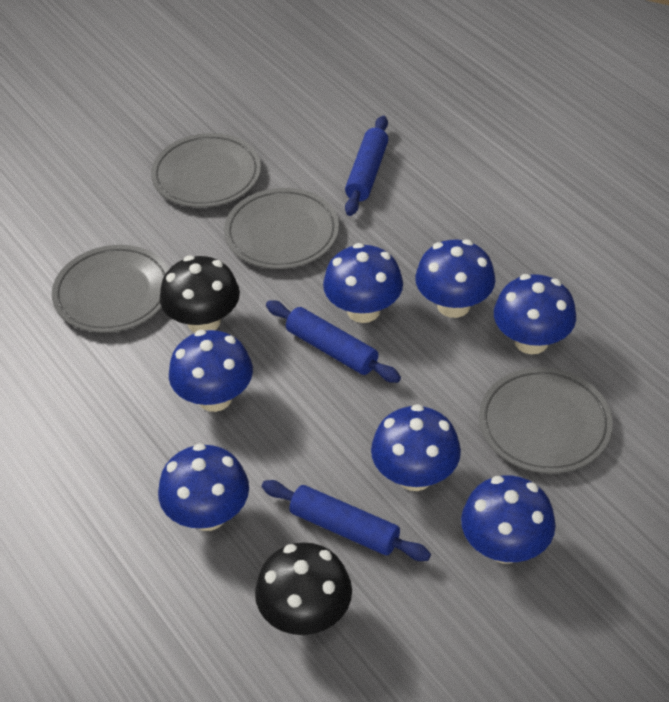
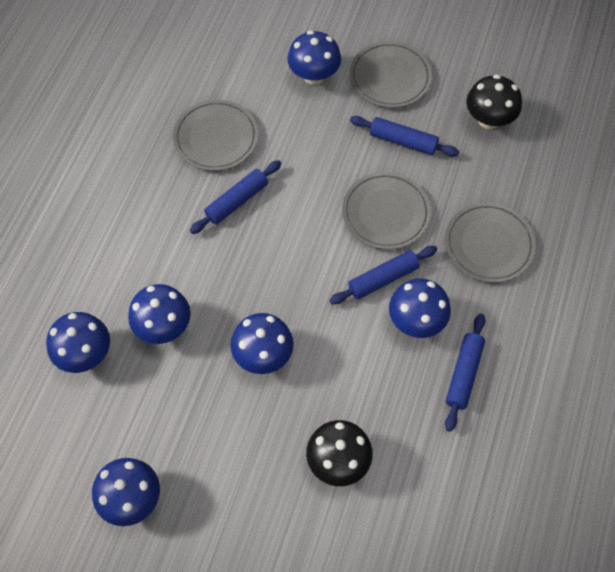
blue mushroom: [158,443,249,531] [169,330,253,412] [323,243,403,323] [371,404,461,491] [415,239,496,318] [461,475,556,564] [494,274,576,354] = 7 -> [46,312,110,373] [92,458,160,526] [128,284,191,344] [231,313,294,374] [288,30,341,85] [389,278,451,338] = 6
blue rolling pin: [262,480,431,561] [266,300,401,383] [345,116,388,216] = 3 -> [190,160,281,234] [329,246,437,304] [350,116,460,157] [445,313,486,432] = 4

